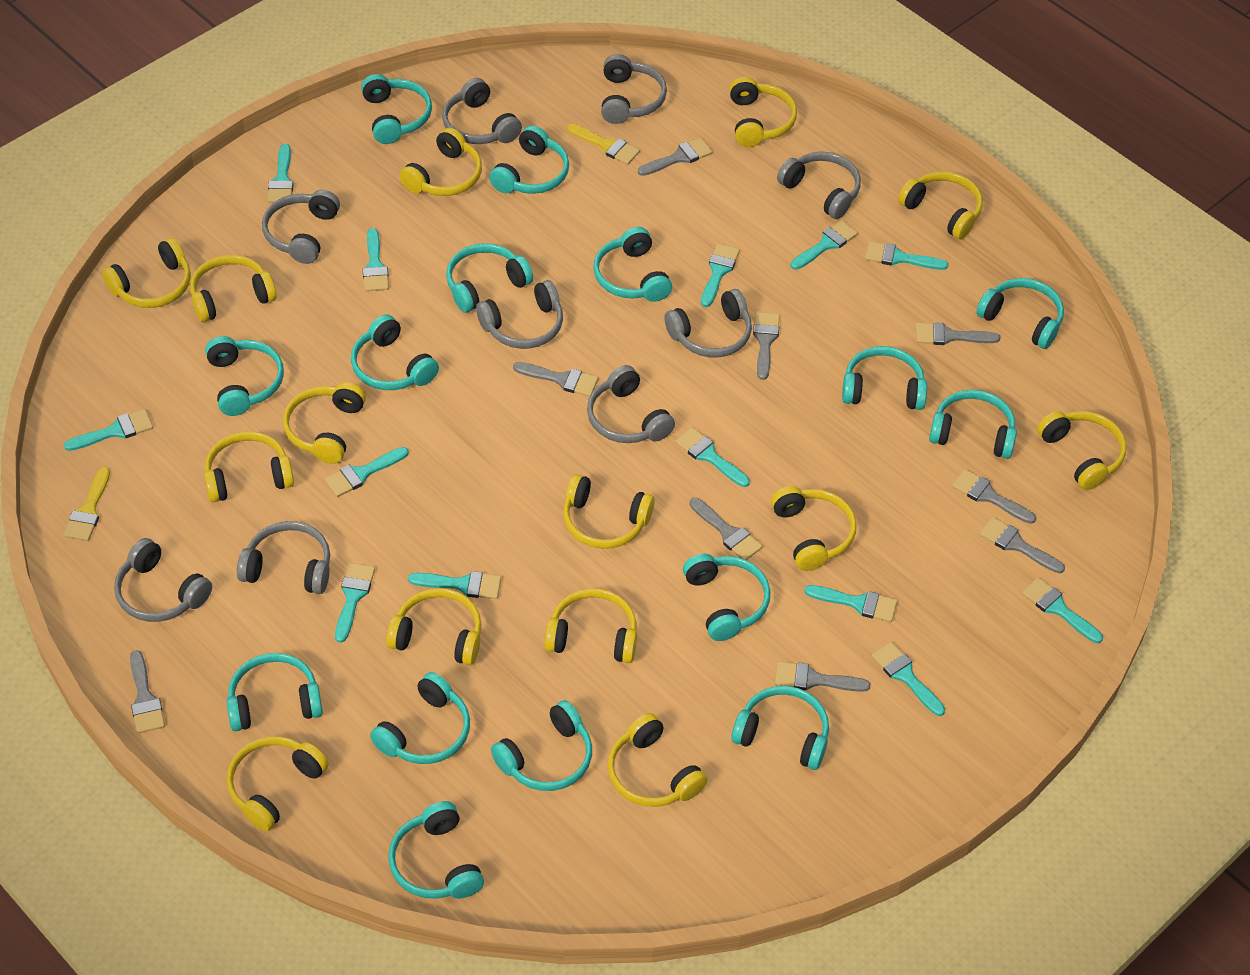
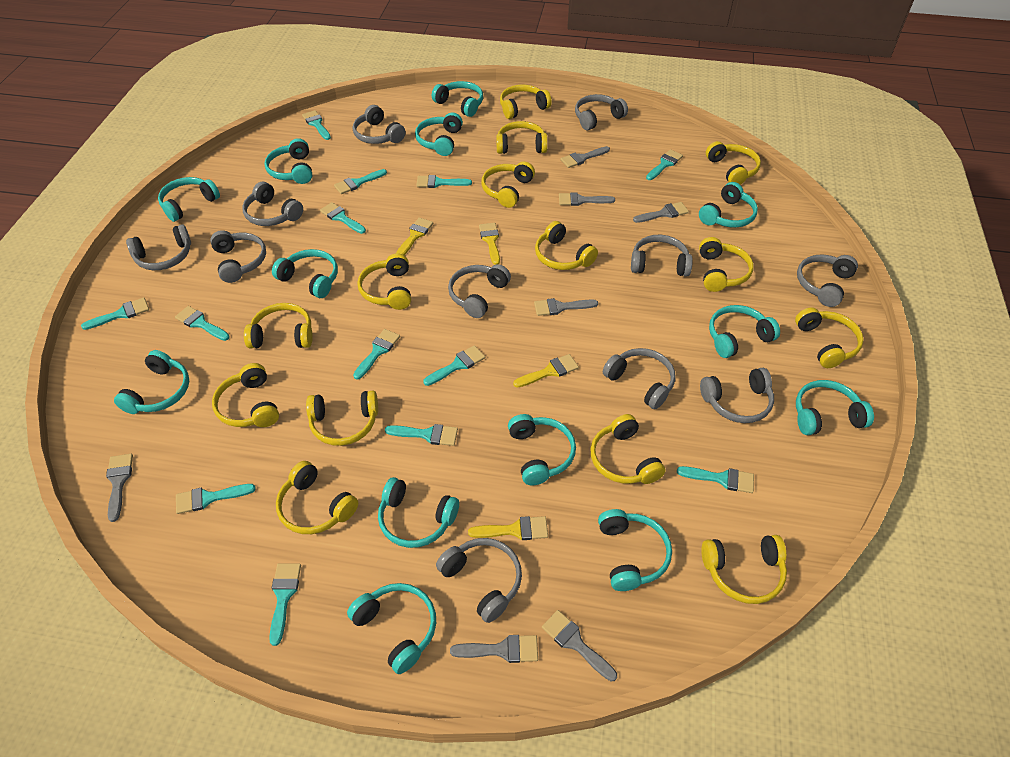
grey brush: [130,650,165,733] [513,362,598,397] [638,138,712,176] [689,498,763,560] [753,312,780,380] [775,661,870,692] [916,322,1000,345] [952,469,1036,524] [980,517,1065,573] = 9 -> [106,454,133,522] [450,635,538,663] [534,298,598,316] [542,610,617,682] [559,192,615,206] [561,146,610,168] [633,202,689,223] = 7
grey headphones: [114,538,212,622] [237,521,330,594] [262,190,340,264] [442,78,522,144] [476,280,563,349] [587,365,675,443] [601,54,667,124] [665,289,752,358] [777,152,861,219] = 9 -> [126,224,191,270] [210,230,266,283] [242,182,303,226] [353,105,405,144] [436,538,522,623] [448,264,511,318] [575,94,628,130] [603,348,675,409] [631,235,693,277] [700,368,774,423] [797,254,858,307] = 11
turquoise headphones: [205,336,284,416] [227,653,323,731] [351,314,439,390] [361,74,432,144] [370,672,470,764] [388,801,484,899] [446,243,533,313] [489,125,569,194] [491,700,592,791] [593,227,672,302] [683,554,770,641] [731,686,829,770] [842,346,927,410] [929,390,1017,459] [976,278,1064,349] = 15 -> [114,350,189,414] [158,177,220,222] [265,138,312,184] [272,249,338,298] [347,583,436,674] [378,477,459,548] [415,112,463,156] [432,81,483,117] [508,414,576,485] [598,509,672,591] [699,182,758,228] [709,305,780,358] [796,380,874,435] = 13
yellow brush: [64,467,110,541] [567,124,640,165] = 2 -> [396,218,433,255] [468,516,548,540] [479,223,500,265] [513,354,579,388] = 4

